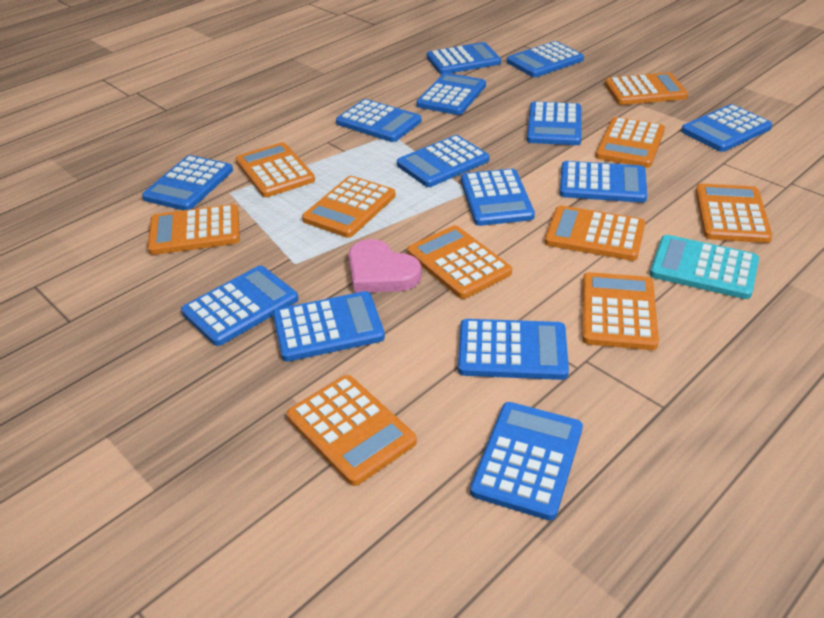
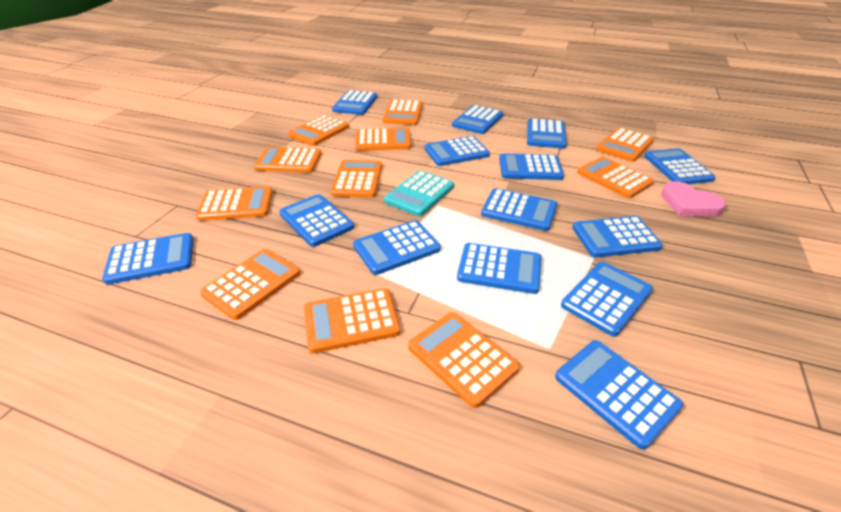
orange calculator: [147,204,240,255] [236,142,315,197] [286,375,417,486] [302,176,396,238] [407,225,512,299] [545,206,645,261] [582,272,659,350] [595,117,665,168] [605,72,688,105] [695,184,772,243] = 10 -> [196,186,273,221] [200,249,300,320] [254,147,322,173] [288,115,349,146] [304,288,401,353] [331,160,382,198] [355,128,411,151] [383,100,423,125] [408,312,520,408] [577,157,654,198] [596,128,654,162] = 11

